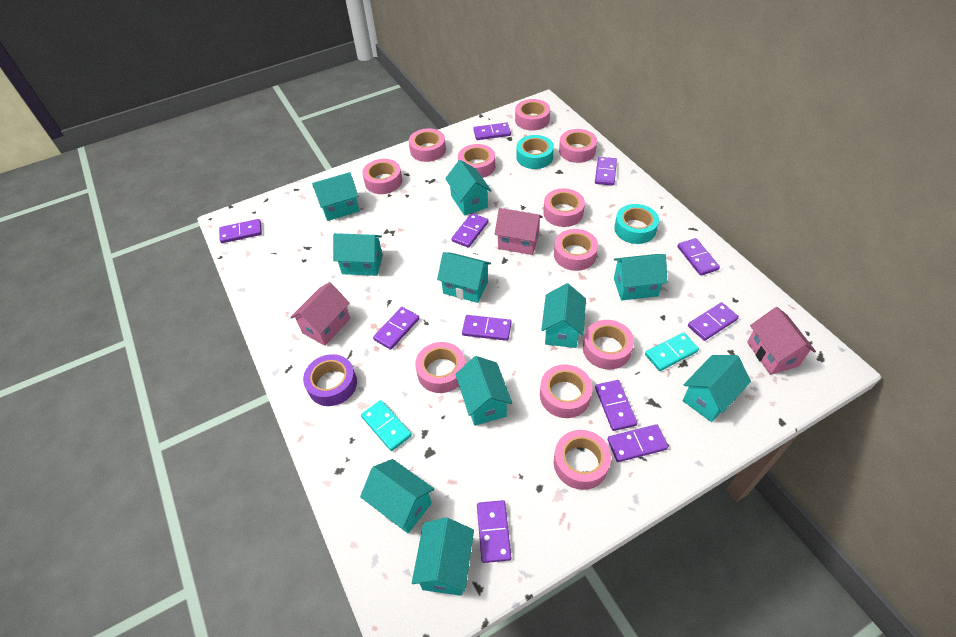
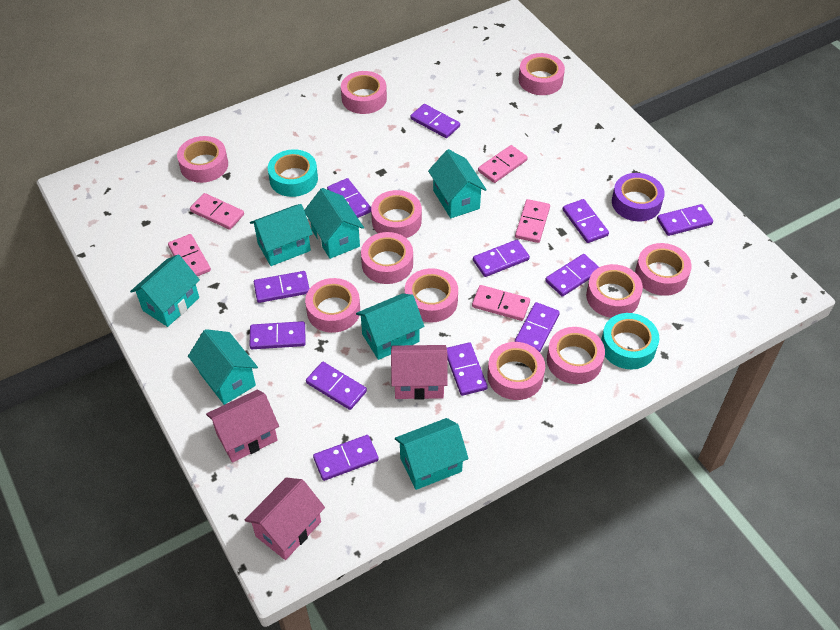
pink domino: none = 0 -> [168,234,211,276] [190,193,244,230] [472,285,530,321] [478,145,528,183] [515,199,550,243] = 5
purple domino: [219,219,262,243] [373,307,419,350] [451,213,489,248] [462,315,512,341] [473,123,511,140] [477,500,511,563] [595,157,617,186] [595,380,637,431] [607,424,668,462] [678,238,720,276] [688,302,739,341] = 11 -> [249,321,305,349] [254,271,309,303] [306,362,367,410] [313,435,379,481] [327,178,371,218] [411,104,460,138] [447,342,488,396] [473,240,530,277] [515,302,560,352] [545,254,599,297] [563,199,609,243] [657,204,713,236] = 12
turquoise domino: [361,400,412,451] [645,332,699,371] = 2 -> none = 0
turquoise house: [312,172,360,221] [333,233,383,276] [360,459,434,533] [412,517,474,596] [437,252,491,303] [445,160,492,216] [455,356,512,426] [541,283,586,348] [614,254,668,301] [683,355,751,422] = 10 -> [130,254,200,327] [188,329,258,405] [250,204,313,266] [304,188,364,259] [356,294,424,360] [395,418,469,490] [428,149,487,218] = 7

